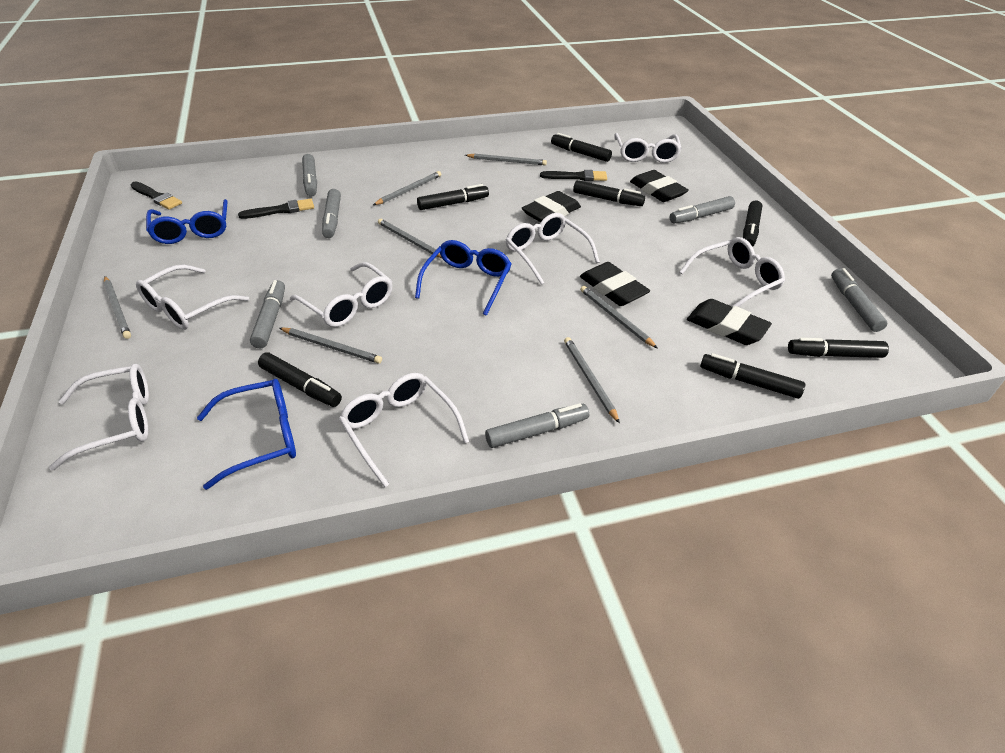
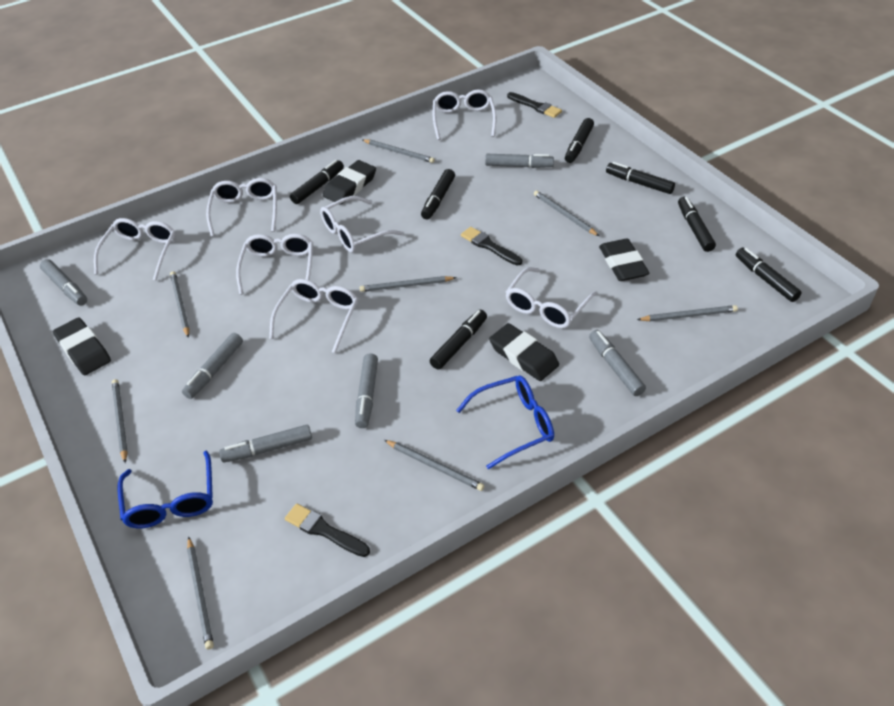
blue glasses: [146,199,228,244] [197,379,296,490] [415,240,512,316] = 3 -> [118,451,213,529] [456,375,554,469] = 2
grey pencil: [103,276,131,339] [280,327,382,364] [373,171,441,205] [378,219,442,258] [465,153,547,165] [564,337,620,423] [580,286,658,349] = 7 -> [112,379,128,463] [170,271,189,338] [187,536,214,650] [360,276,457,292] [363,139,435,163] [384,440,484,491] [534,190,599,236] [637,305,738,321] = 8

